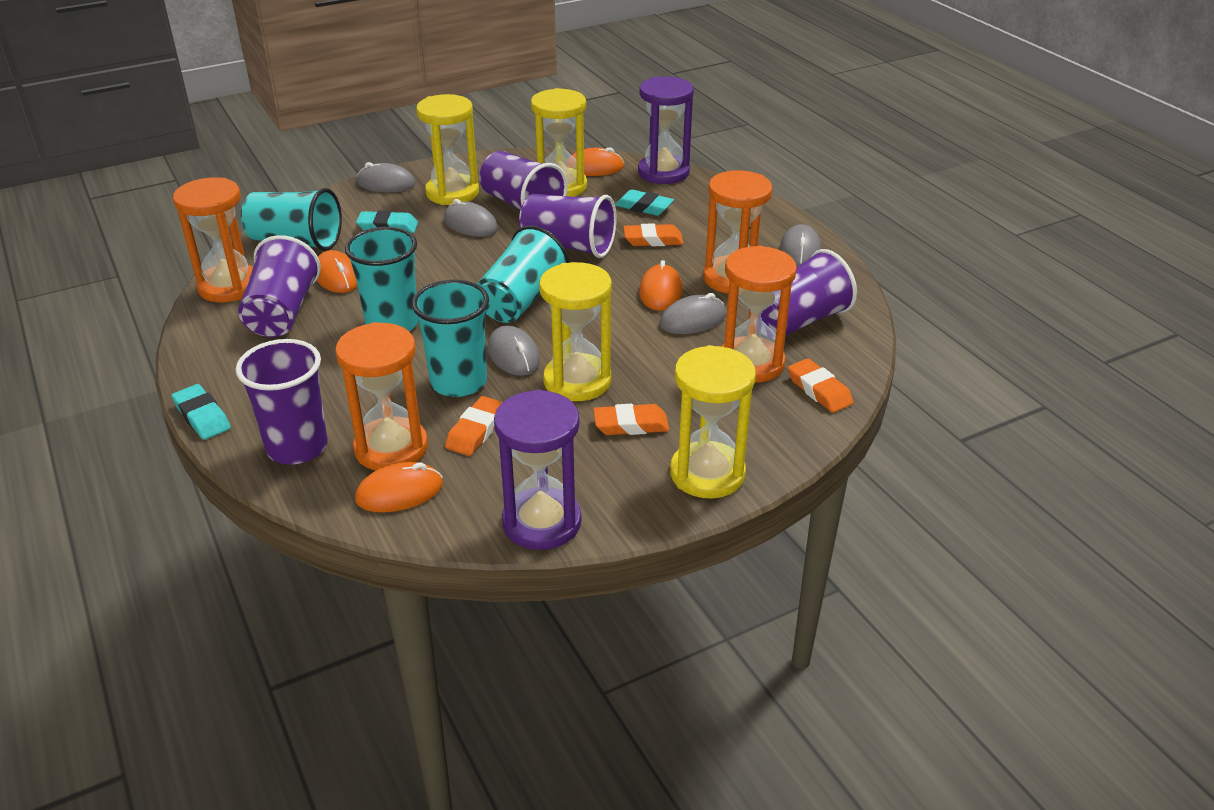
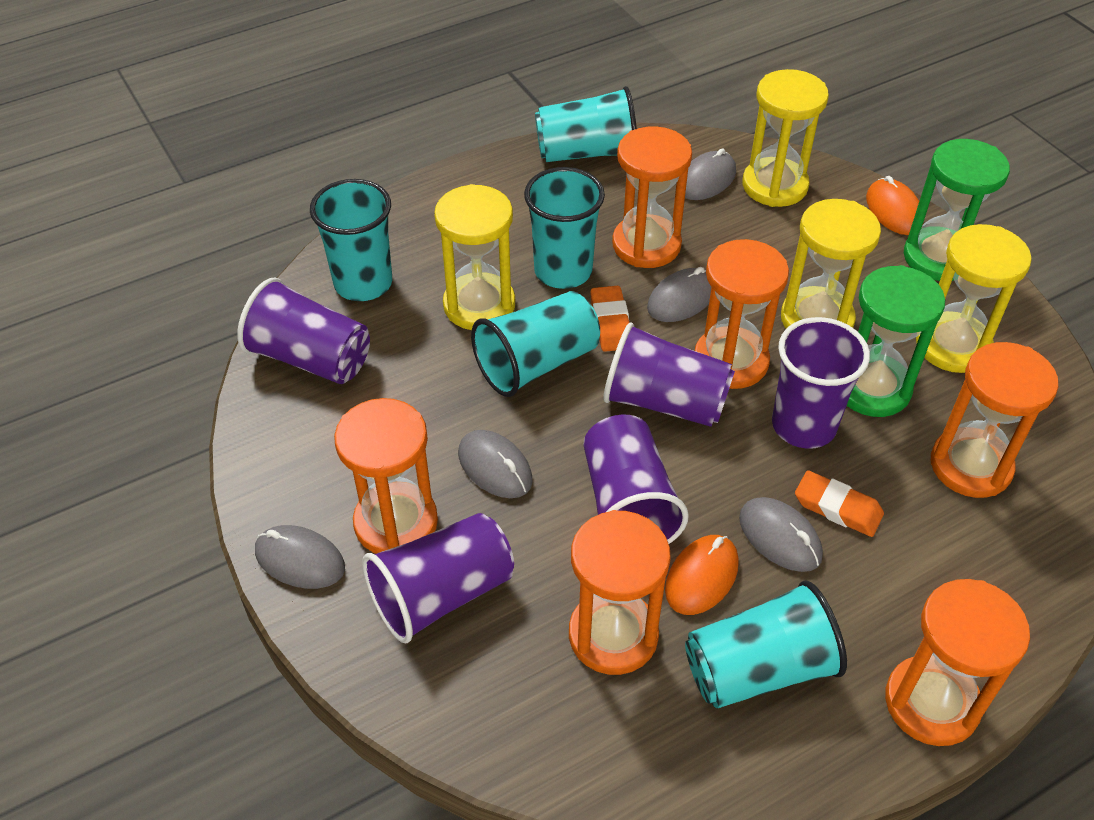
green hourglass: none = 0 -> [847,265,945,417] [904,139,1010,281] = 2
orange eraser: [445,396,502,456] [593,404,669,435] [623,223,684,246] [788,358,853,413] = 4 -> [590,286,630,352] [795,470,884,537] = 2
orange hourglass: [173,178,253,302] [335,322,428,471] [703,170,773,294] [722,246,797,383] = 4 -> [334,398,438,554] [569,510,671,675] [612,126,692,268] [695,239,789,389] [885,579,1030,746] [931,342,1058,498] = 6
orange mouse: [316,250,357,293] [355,462,443,513] [572,147,624,176] [639,260,683,311] = 4 -> [665,535,739,615] [866,176,924,235] = 2
purple hourglass: [494,390,581,550] [638,76,694,184] = 2 -> none = 0
turquoise cup: [241,188,342,251] [345,227,418,331] [412,280,489,397] [477,225,569,323] = 4 -> [310,179,392,301] [471,291,600,397] [524,167,605,289] [535,86,637,162] [685,580,847,708] = 5
turquoise eraser: [172,384,231,440] [356,211,418,233] [615,189,674,216] = 3 -> none = 0

